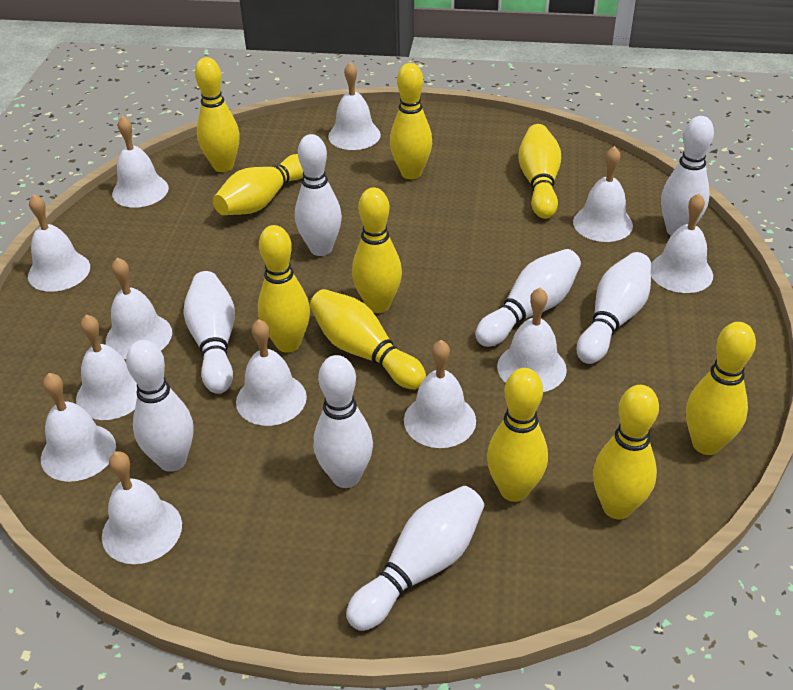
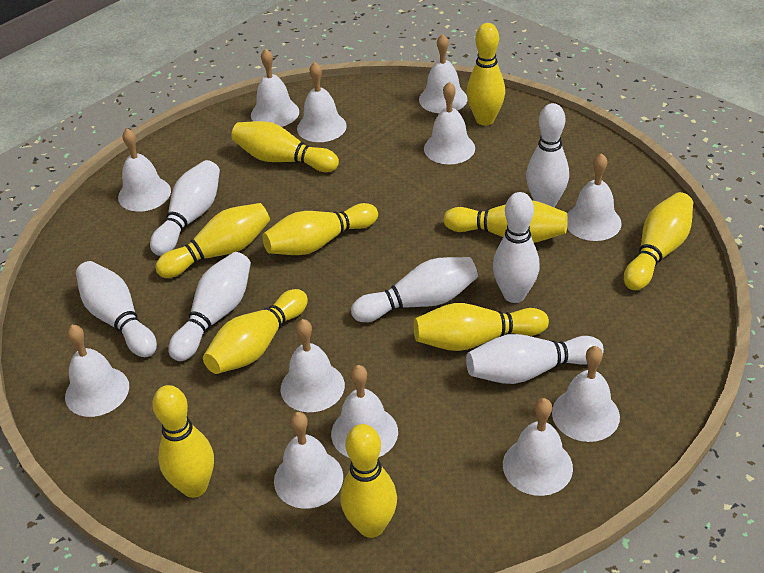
white bowling pin: [126,340,193,472] [183,271,235,394] [295,134,342,256] [313,355,373,488] [346,486,484,631] [475,249,581,347] [576,252,651,364] [661,116,714,236] = 8 -> [76,261,157,357] [150,160,220,256] [168,252,251,361] [351,257,478,322] [466,334,604,384] [493,192,540,303] [526,103,569,207] = 7

